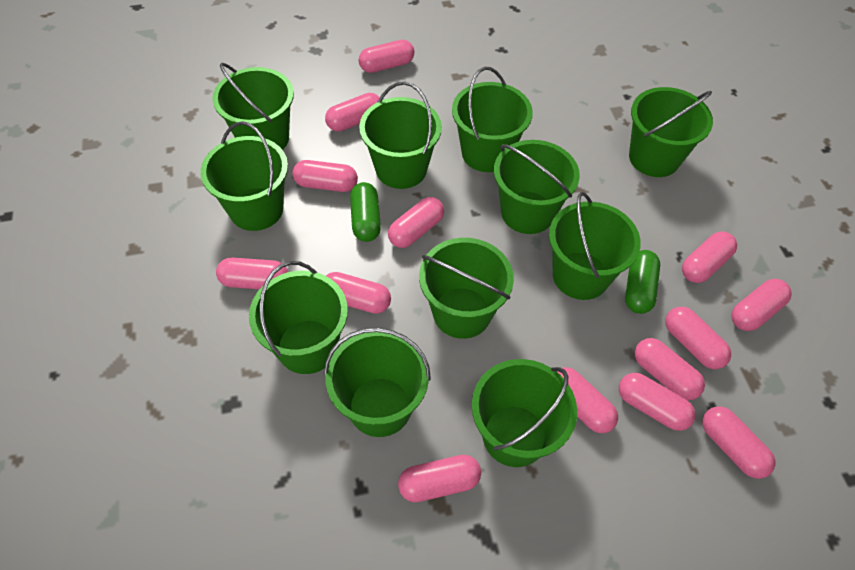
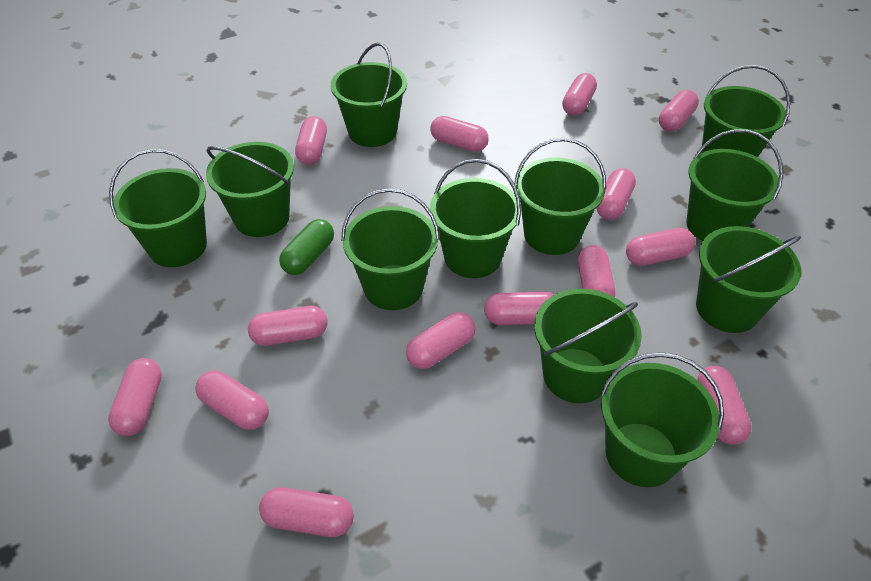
green capsule: [350,182,381,242] [625,250,660,314] = 2 -> [279,219,334,275] = 1

